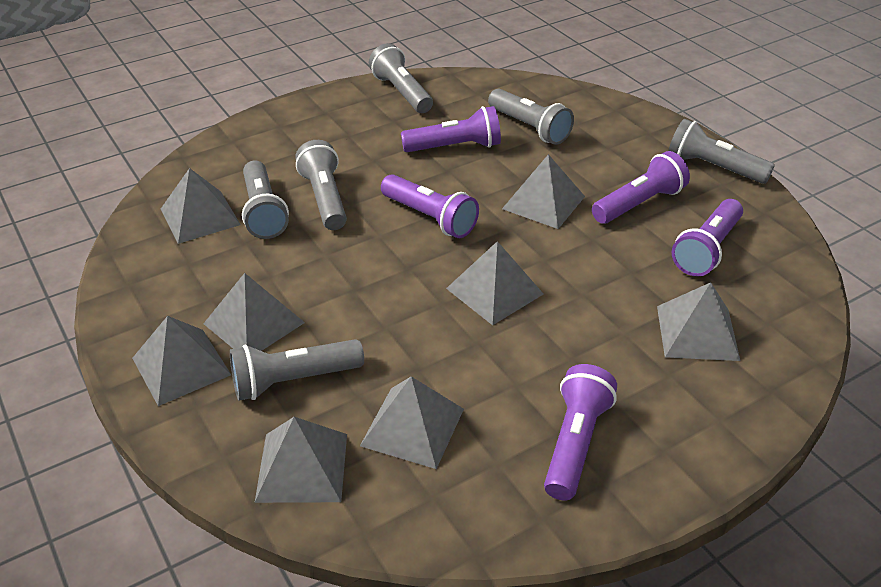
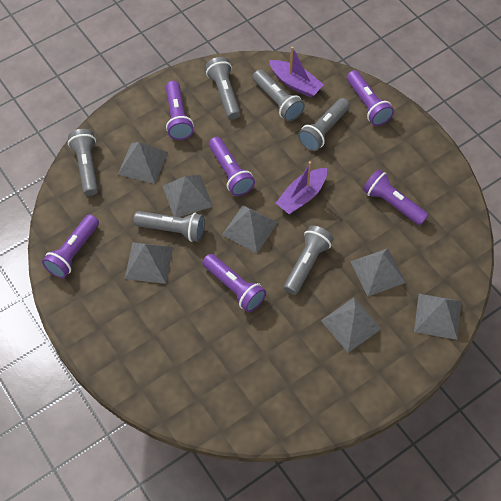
grey pyramid: [132,316,231,406] [161,168,241,244] [203,273,305,351] [255,417,347,503] [360,376,464,469] [446,241,543,325] [502,154,585,229] [657,282,740,361] = 8 -> [118,142,168,184] [125,242,173,284] [163,175,213,217] [222,205,277,253] [321,298,381,353] [350,248,406,296] [414,294,461,340] = 7
purple boat: none = 0 -> [269,47,324,98] [276,161,327,214] = 2
purple flashlight: [381,174,479,238] [401,106,501,152] [544,364,617,501] [592,151,690,224] [672,199,743,276] = 5 -> [42,214,99,278] [166,81,194,140] [202,254,266,312] [209,137,255,196] [347,70,394,126] [363,169,429,226] = 6

